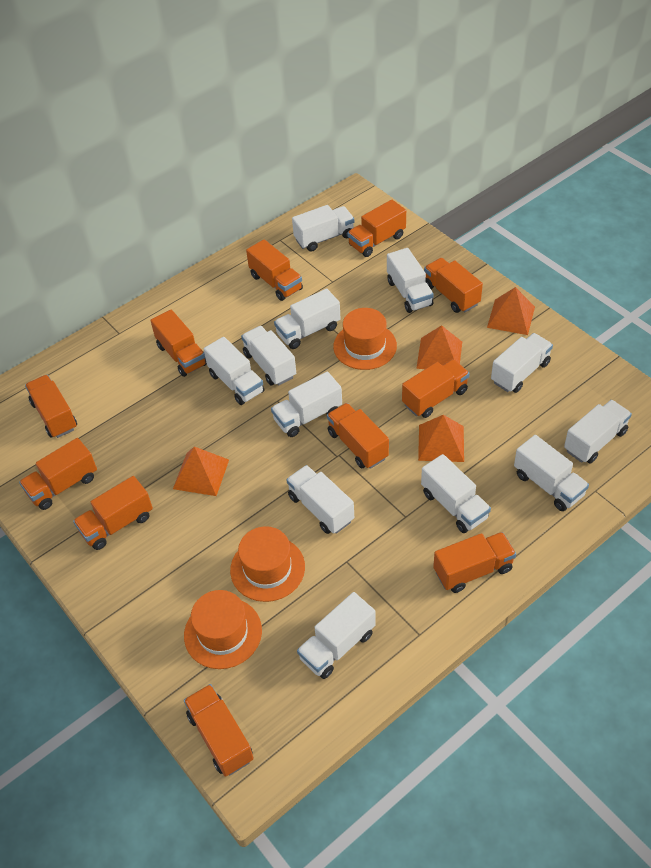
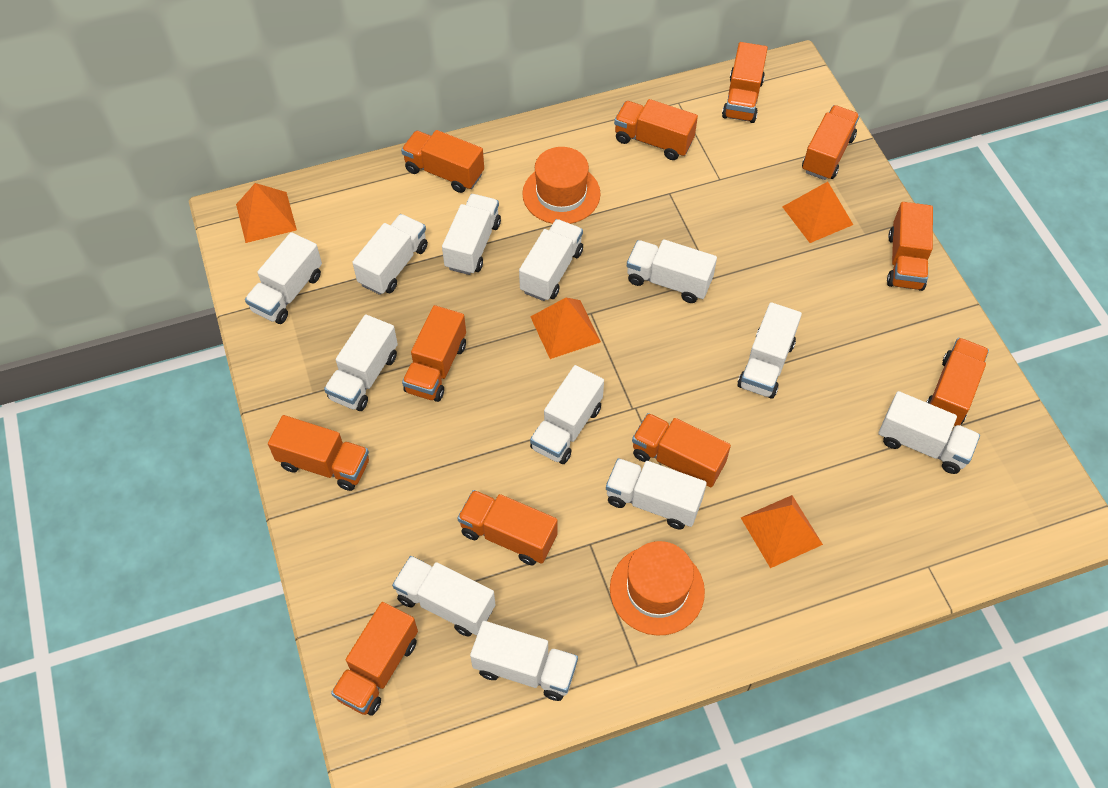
orange hat: [184,590,262,669] [230,526,305,602] [333,308,397,370] = 3 -> [522,147,601,224] [610,541,705,636] = 2

